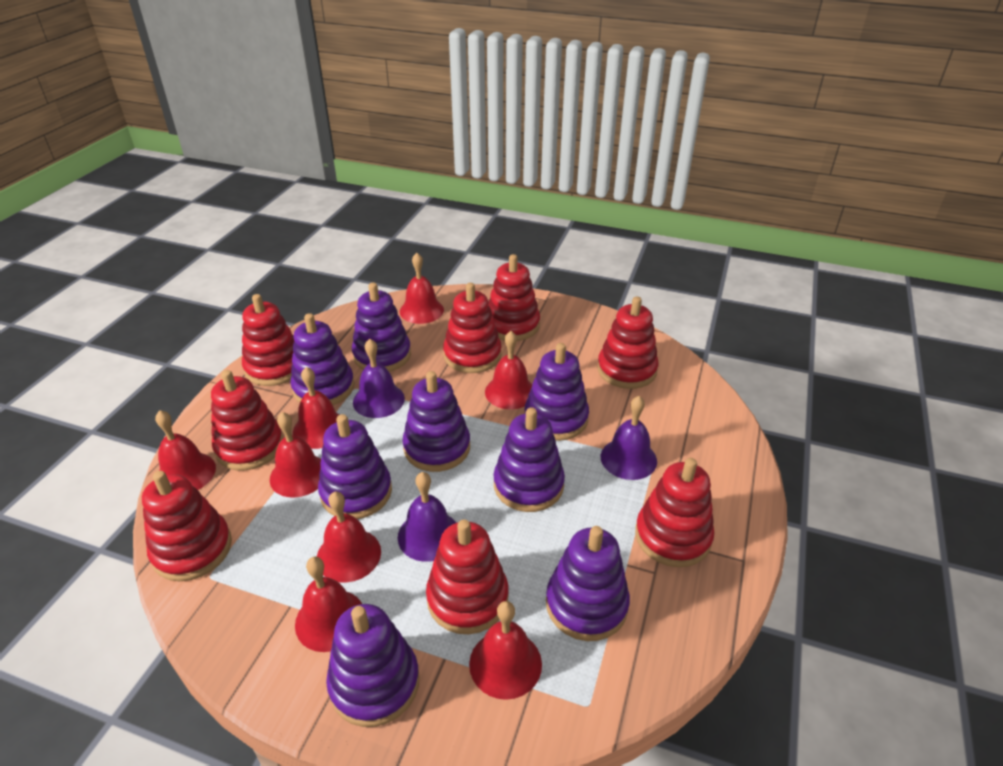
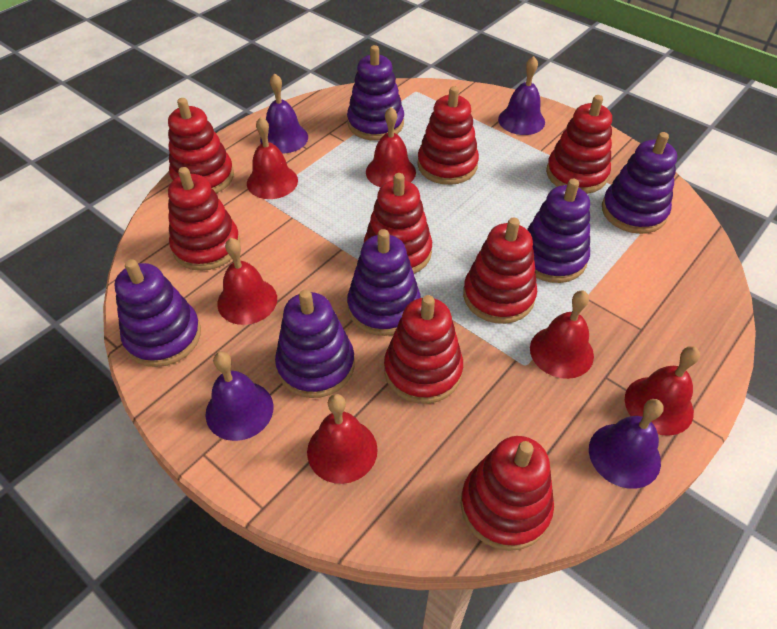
purple bell: [353,339,405,418] [398,472,456,562] [601,396,657,480] = 3 -> [205,352,274,441] [260,73,308,153] [498,56,545,135] [589,399,664,489] = 4
purple stacking toy: [290,313,354,405] [318,414,392,519] [326,604,420,727] [352,283,411,372] [402,371,470,472] [493,407,565,512] [525,343,589,441] [546,526,630,641] = 8 -> [114,259,201,367] [275,290,355,398] [347,45,404,141] [347,229,421,336] [527,179,590,283] [602,132,677,234] = 6
red bell: [155,410,216,490] [270,412,321,498] [293,367,340,449] [295,557,362,652] [317,491,381,582] [400,253,444,324] [469,601,542,700] [485,331,532,409] = 8 -> [217,238,277,325] [247,117,298,199] [307,394,378,484] [366,107,416,187] [530,290,594,379] [625,346,700,436] = 6

